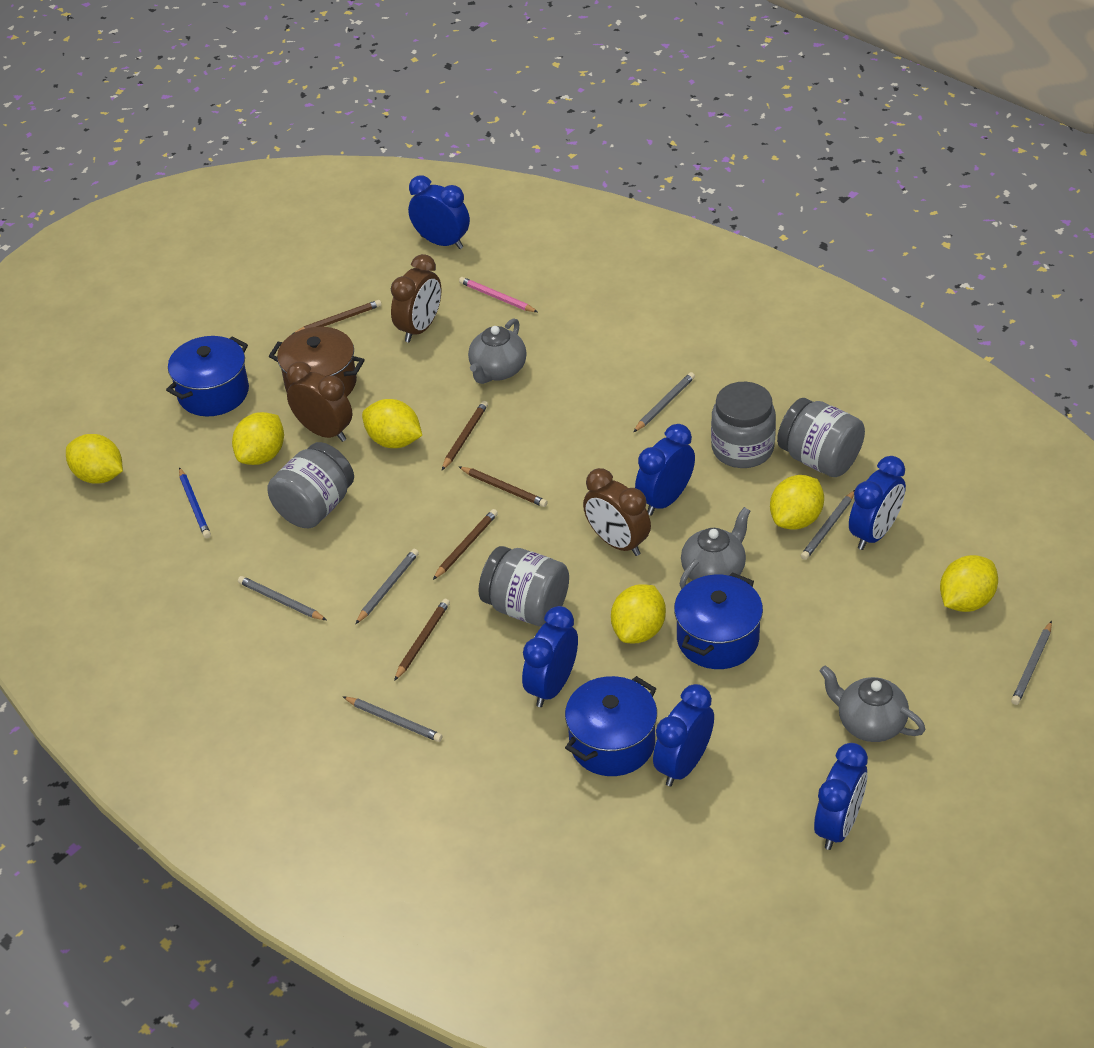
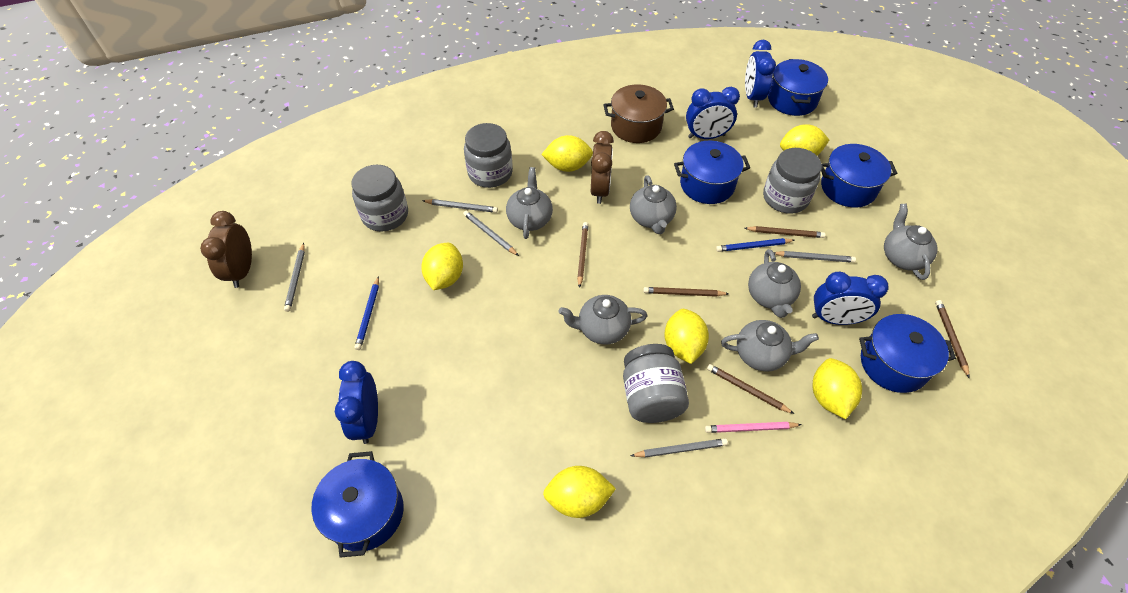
blue clock: [408,175,470,249] [522,606,578,707] [635,424,695,516] [653,684,714,786] [814,743,868,850] [849,456,906,550] = 6 -> [335,361,378,444] [686,87,740,139] [745,40,776,108] [812,272,889,325] = 4
blue pencil: [179,467,211,538] = 1 -> [355,276,379,350] [716,238,794,252] = 2
blue pot: [166,336,249,416] [565,676,657,776] [674,572,763,669] = 3 -> [312,451,404,558] [674,141,750,204] [768,59,828,116] [821,144,897,208] [859,314,956,393] = 5
brown clock: [287,362,352,442] [391,254,442,343] [583,468,651,556] = 3 -> [200,211,252,288] [591,131,614,204] = 2
grey pencil: [238,576,327,620] [343,697,443,742] [356,549,419,624] [633,372,695,432] [801,490,855,560] [1011,621,1052,705] = 6 -> [284,243,305,312] [422,199,498,213] [463,211,519,256] [631,438,728,457] [774,251,856,263] = 5
grey teapot: [468,318,527,384] [680,507,750,589] [820,665,926,742] = 3 -> [506,167,553,239] [558,295,647,345] [630,175,677,234] [721,320,819,372] [748,249,801,318] [884,204,938,280] = 6

